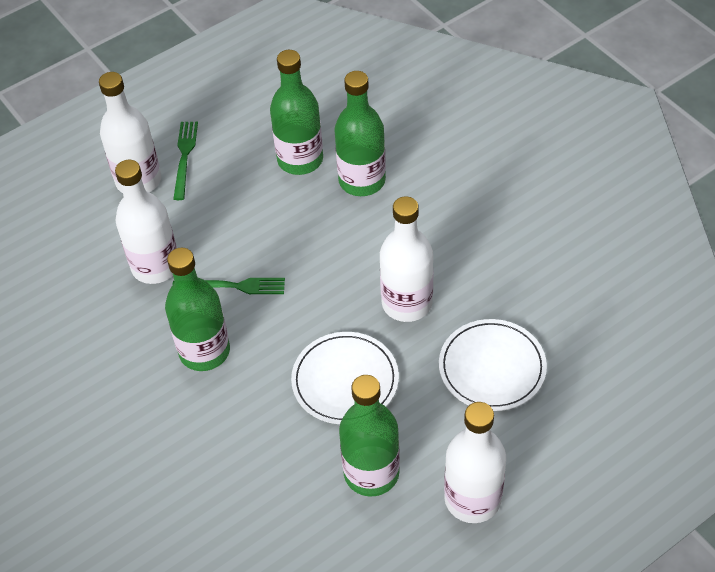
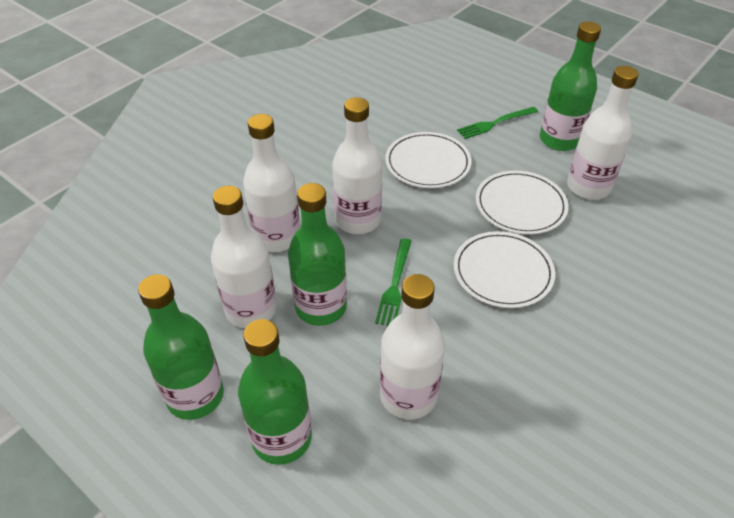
white bottle: [99,72,161,193] [115,160,177,284] [380,196,433,322] [444,402,506,523] = 4 -> [211,186,277,328] [243,114,300,252] [332,97,382,234] [380,274,445,420] [567,66,639,200] = 5
white plate: [291,332,399,424] [439,319,547,411] = 2 -> [385,132,472,188] [454,231,555,308] [476,171,568,235] = 3

